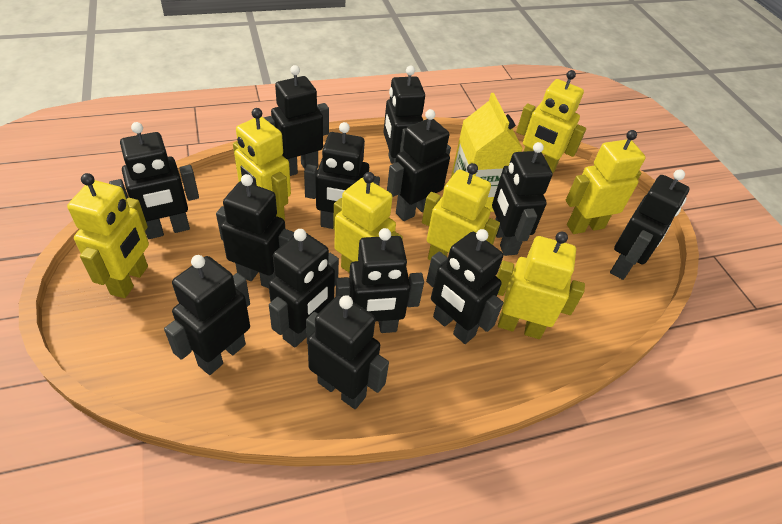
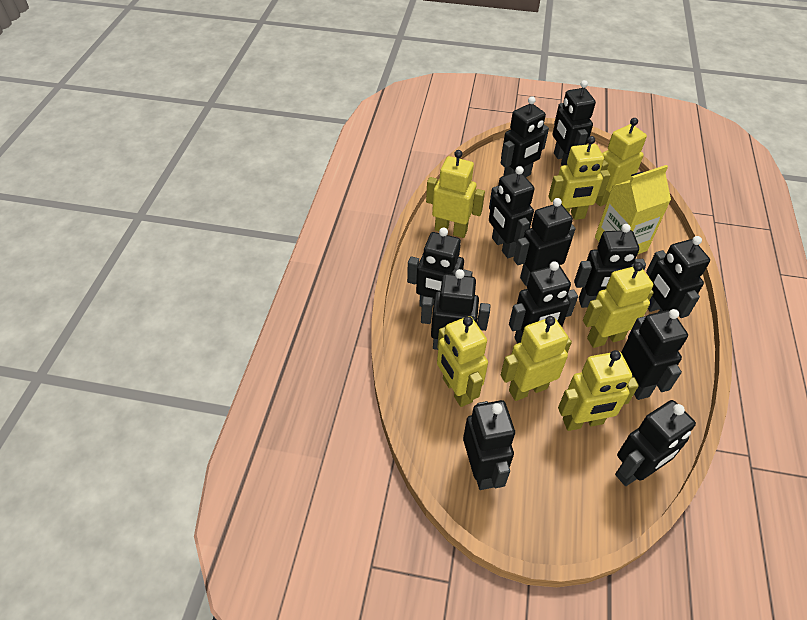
black robot: [109,122,199,239] [164,255,250,375] [216,174,294,288] [263,65,329,176] [268,229,339,347] [304,122,380,229] [306,294,389,409] [335,228,424,333] [383,66,425,164] [387,109,451,221] [426,229,503,344] [492,142,552,256] [610,169,689,280] = 13 -> [407,227,472,307] [421,269,491,350] [463,400,515,490] [489,166,534,258] [501,96,549,177] [509,261,578,344] [513,198,576,286] [553,80,596,166] [574,224,646,308] [615,400,696,486] [621,309,688,400] [646,236,710,318] = 12

